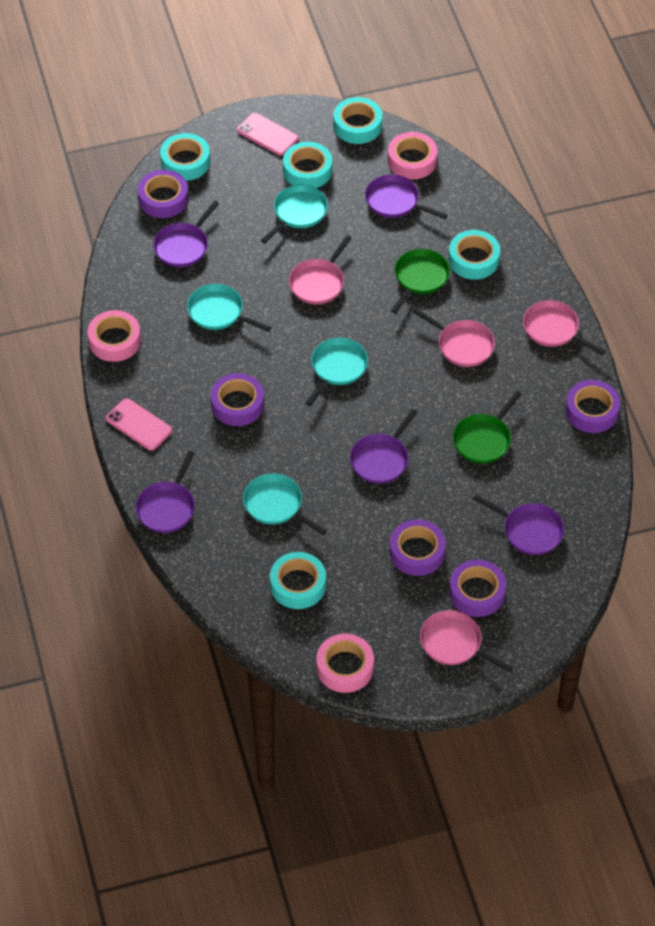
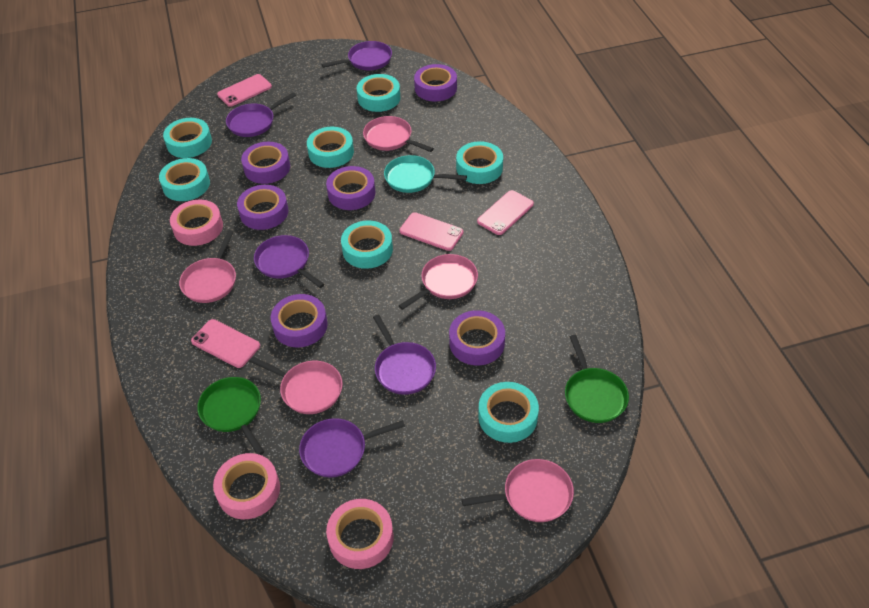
pink pan: [289,235,352,305] [412,308,495,367] [420,610,513,672] [523,300,605,355] = 4 -> [179,230,236,303] [249,356,343,414] [363,116,434,152] [399,254,478,310] [462,459,574,522] = 5
pink phone: [106,398,172,451] [237,113,298,156] = 2 -> [191,319,260,368] [217,74,272,107] [399,212,463,251] [477,190,534,235] = 4
purple tape: [138,170,188,218] [211,373,264,426] [390,519,446,576] [449,559,506,617] [565,380,620,433] = 5 -> [237,185,288,230] [241,142,290,184] [271,294,328,347] [326,166,376,210] [414,64,457,102] [449,310,505,365] = 6
turquoise pan: [187,284,271,332] [243,473,327,535] [261,185,328,243] [305,338,368,406] = 4 -> [384,155,467,193] = 1
turquoise tape: [160,133,210,181] [270,552,326,609] [283,142,332,188] [334,97,382,144] [449,230,500,280] = 5 -> [159,158,210,201] [163,118,212,158] [307,127,354,168] [341,220,393,269] [357,74,400,112] [456,141,503,184] [478,382,539,443] = 7

